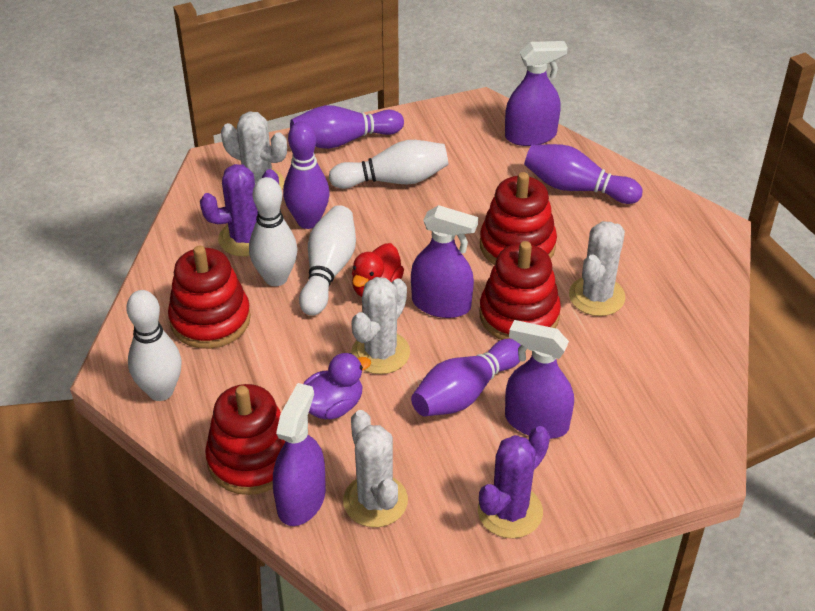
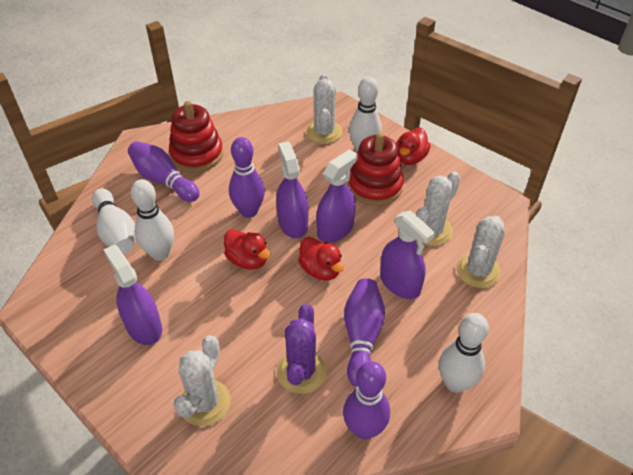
purple cactus: [200,164,279,256] [478,426,550,538] = 2 -> [277,304,326,394] = 1
purple duck: [304,353,371,419] = 1 -> none = 0
red duck: [352,243,404,297] = 1 -> [224,229,271,270] [298,237,344,281] [396,128,431,165] = 3
red stacking toy: [168,245,251,349] [205,384,285,495] [479,241,561,340] [480,172,557,265] = 4 -> [169,101,223,172] [348,132,404,206] = 2

